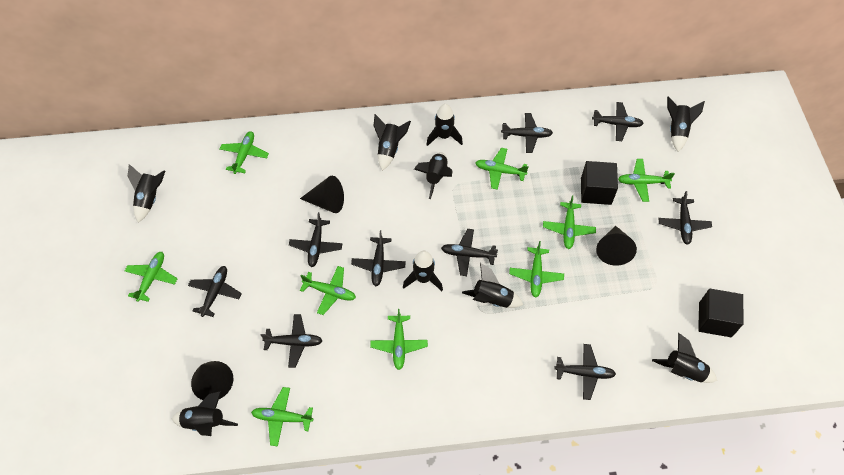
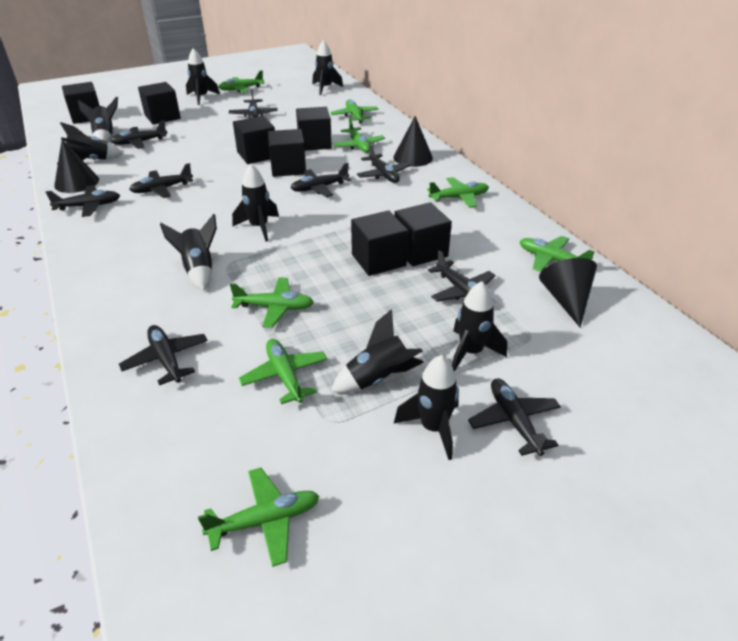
black cube: [581,161,618,205] [698,289,743,337] = 2 -> [62,82,100,124] [138,82,181,125] [233,116,275,164] [268,129,306,177] [296,107,332,151] [351,210,408,276] [394,202,452,267] = 7
green plane: [125,252,178,302] [220,131,269,174] [251,387,313,446] [300,266,356,315] [370,309,428,370] [475,148,529,190] [509,241,564,298] [543,196,596,249] [618,159,675,202] = 9 -> [198,468,320,567] [218,70,264,93] [230,277,314,328] [239,339,327,404] [330,99,378,124] [333,118,385,153] [427,177,489,208] [520,236,595,272] = 8

